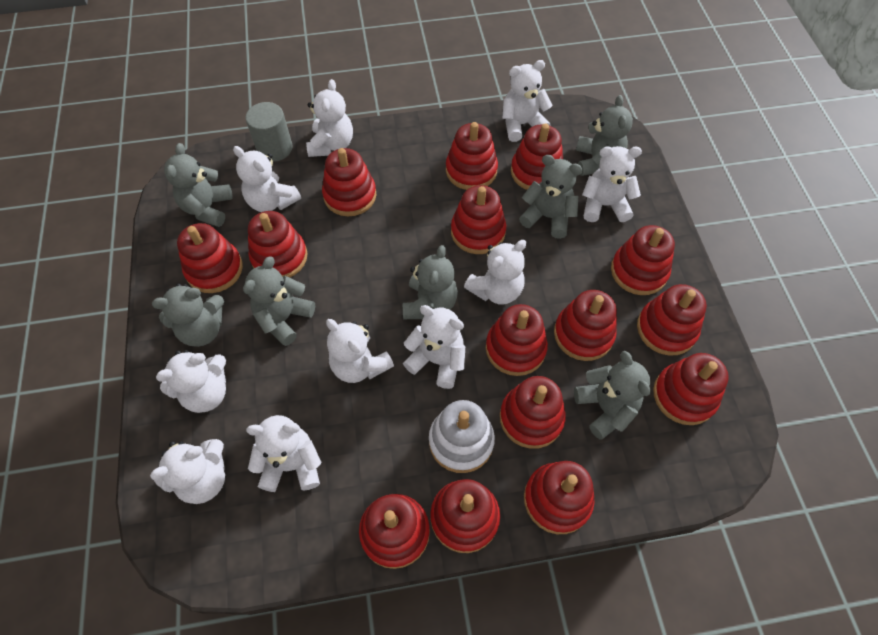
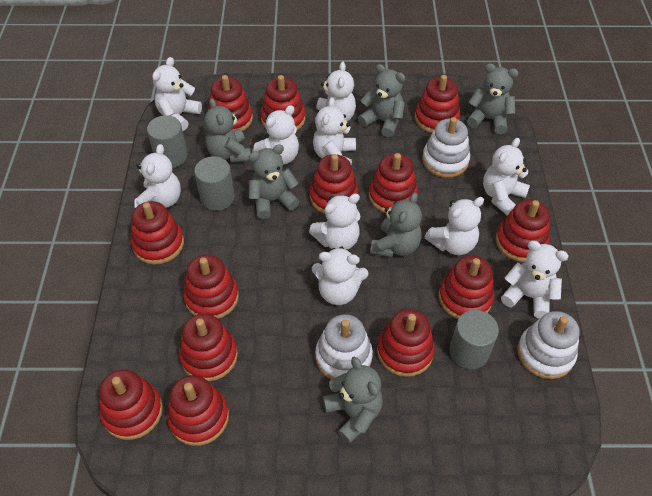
grey cylinder: [245,102,293,162] = 1 -> [147,115,188,168] [194,156,235,211] [449,310,499,369] = 3
grey teddy bear: [152,284,224,347] [164,143,232,227] [243,257,315,346] [403,245,458,319] [519,155,583,239] [574,351,651,440] [576,95,633,176] = 7 -> [205,98,251,163] [249,144,299,219] [323,357,383,444] [358,64,406,137] [370,192,422,258] [467,63,519,134] = 6
red stacking toy: [177,223,243,293] [248,211,307,278] [322,148,376,216] [359,494,430,569] [430,479,500,553] [446,122,498,190] [451,185,506,254] [486,304,548,376] [500,376,566,449] [511,123,563,190] [524,461,594,534] [554,290,617,361] [611,225,675,295] [637,284,707,356] [653,353,729,425] = 15 -> [99,369,163,440] [131,201,184,265] [167,375,229,446] [179,313,238,382] [183,255,239,319] [208,75,253,131] [261,75,305,130] [309,154,359,214] [369,153,418,213] [377,309,435,377] [415,75,460,133] [439,255,494,319] [496,199,550,262] = 13
white stacking toy: [429,400,495,473] = 1 -> [315,314,373,379] [422,117,470,178] [517,311,580,379] = 3

